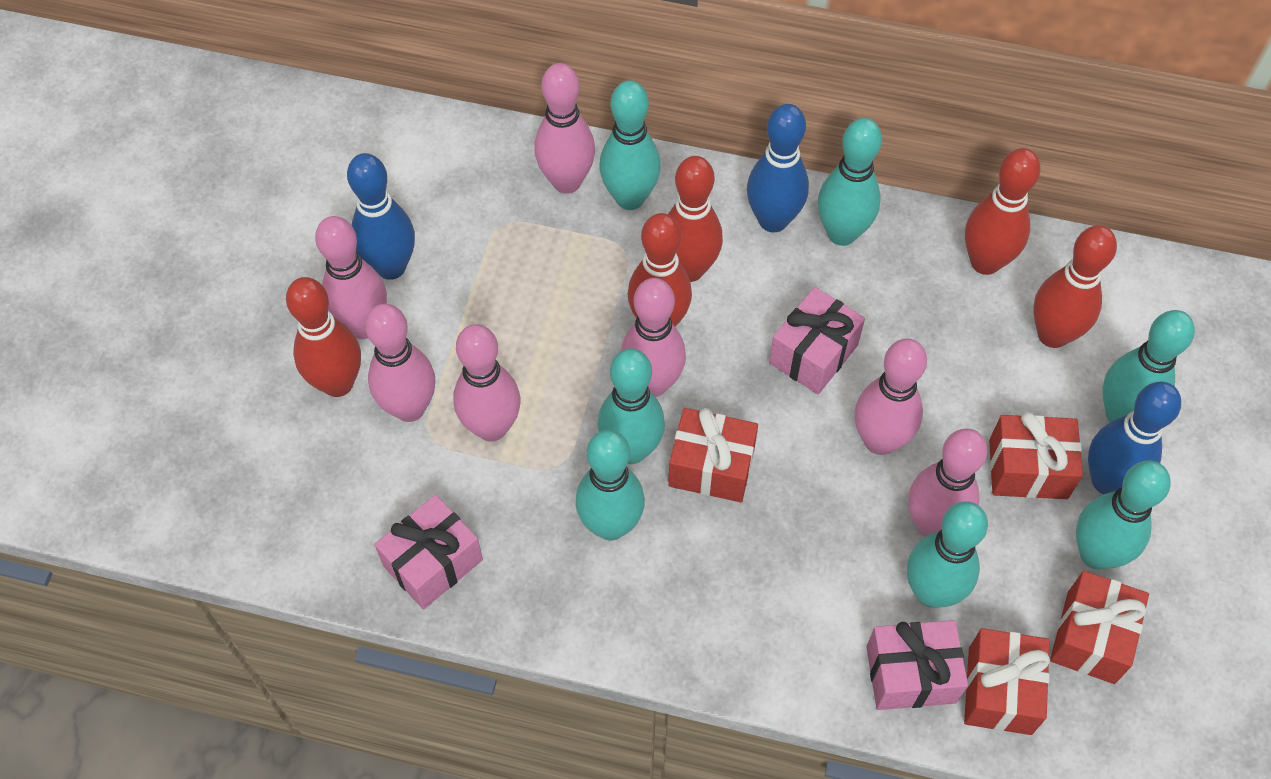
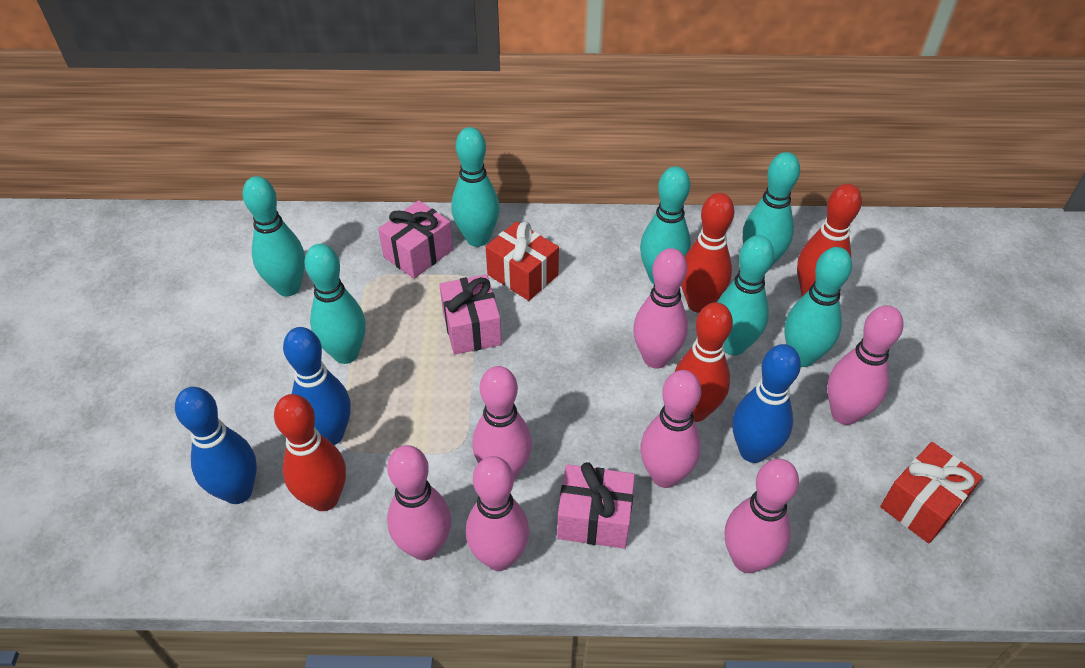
red bowling pin: [286,277,361,397] [628,213,692,326] [668,156,723,282] [965,148,1041,275] [1033,225,1117,348] = 5 -> [274,394,346,511] [675,302,733,422] [681,193,734,313] [797,184,862,297] = 4
red gift: [668,408,758,502] [964,628,1050,735] [989,412,1083,499] [1050,571,1149,684] = 4 -> [486,221,559,301] [880,442,982,543] = 2

